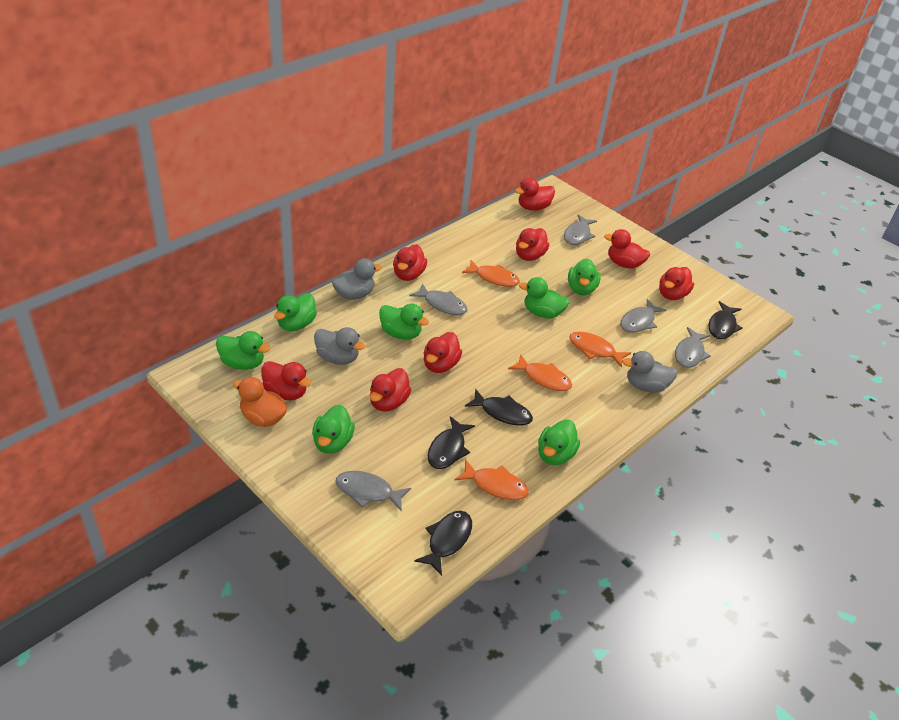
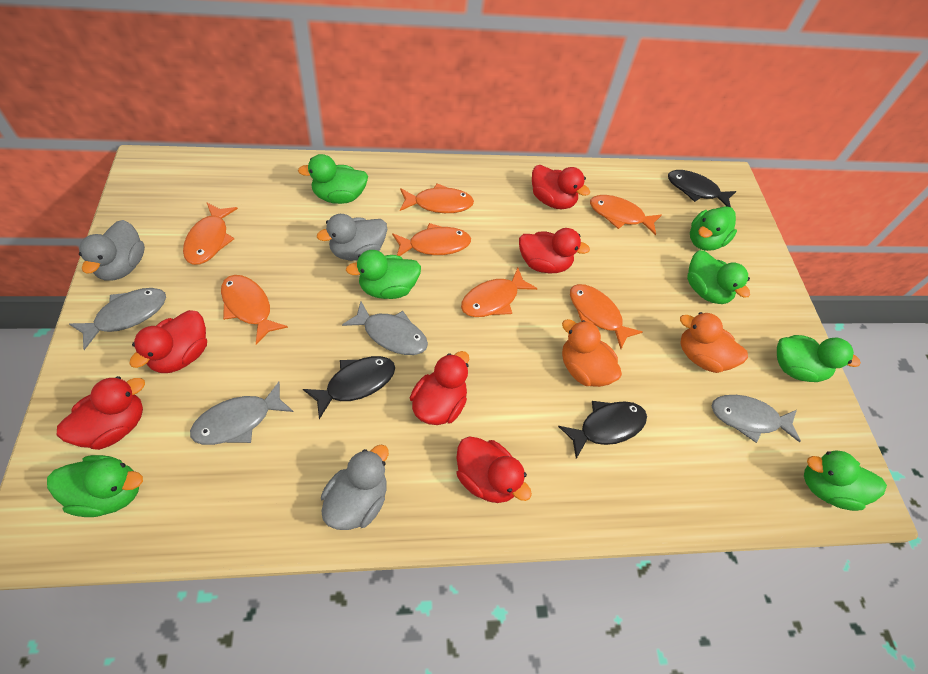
black fish: [414,511,472,576] [428,416,475,469] [465,389,533,425] [708,301,743,339] = 4 -> [303,356,395,419] [558,401,647,459] [668,170,737,207] = 3
grey fish: [335,471,411,512] [409,283,468,315] [564,215,597,245] [620,299,666,333] [675,327,710,368] = 5 -> [69,288,166,350] [190,382,294,445] [342,301,428,355] [712,395,801,443] = 4
orange duck: [233,377,287,427] = 1 -> [562,319,622,387] [680,312,748,373] = 2
orange fish: [454,459,529,500] [462,260,520,287] [508,354,572,391] [569,331,631,368] = 4 -> [183,202,238,265] [221,275,288,345] [392,223,471,256] [400,183,474,213] [461,268,538,317] [570,284,642,349] [590,195,662,235] = 7
red duck: [261,361,311,400] [370,368,411,412] [393,244,427,281] [424,332,462,373] [515,178,555,211] [516,228,549,261] [604,229,650,269] [659,267,694,300] = 8 -> [57,376,145,450] [129,310,207,373] [410,351,469,425] [456,437,532,503] [519,228,590,273] [532,165,590,209] = 6

